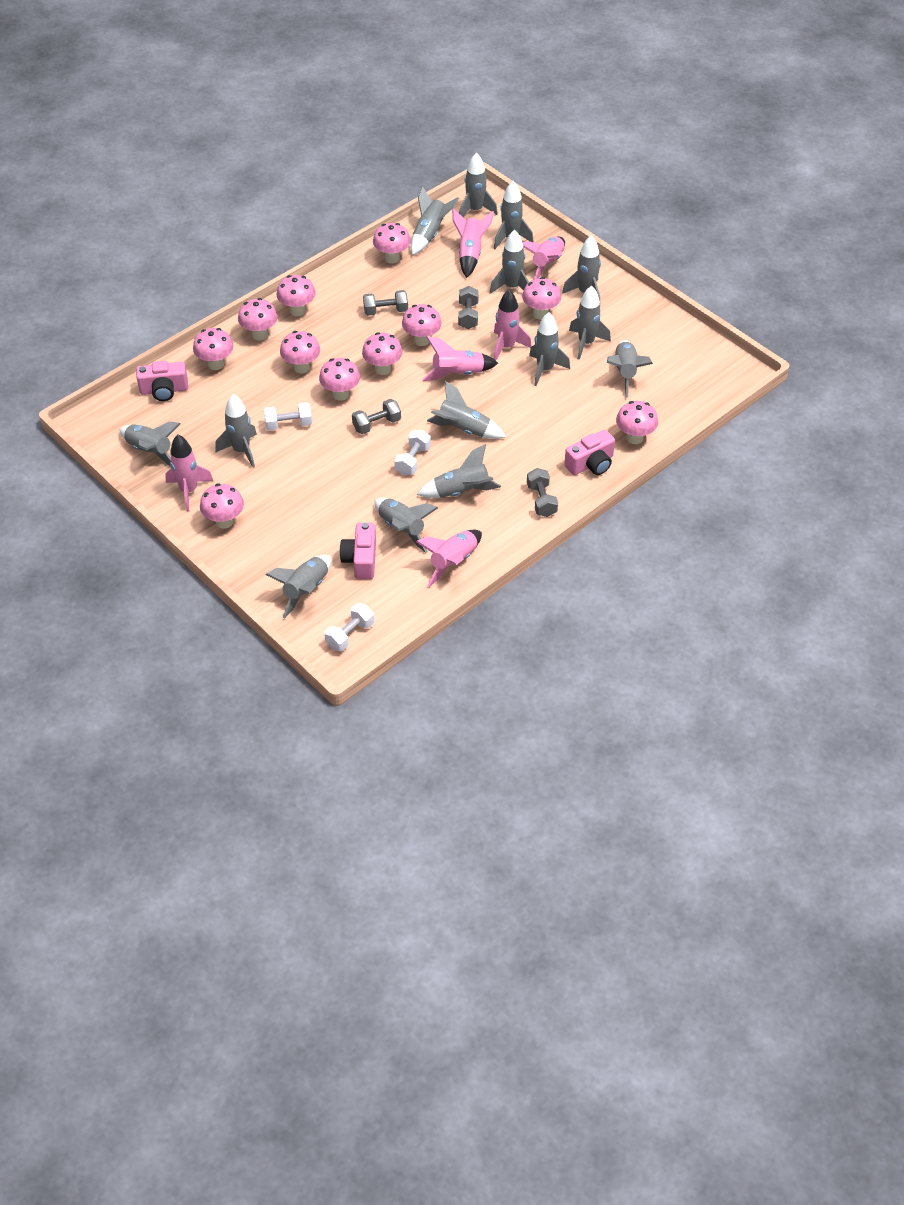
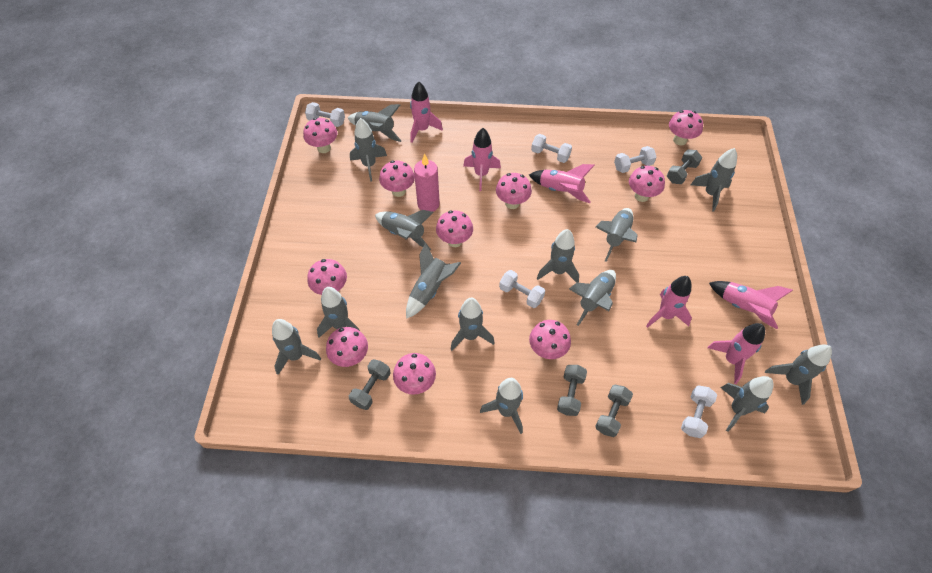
pink camera: [136,361,188,401] [340,523,376,579] [564,430,615,475] = 3 -> none = 0
pink candle: none = 0 -> [414,154,440,212] = 1
pink mushroom: [193,328,233,370] [200,483,244,529] [238,298,278,340] [277,275,316,316] [280,331,320,374] [319,358,360,401] [362,332,402,375] [373,223,411,264] [402,304,442,346] [522,277,561,319] [616,401,658,444] = 11 -> [303,118,337,153] [307,259,347,295] [326,327,368,367] [379,160,415,197] [393,353,436,395] [436,210,473,247] [496,173,532,209] [529,320,571,359] [629,166,665,202] [669,110,703,145] = 10
white dumbbell: [264,402,312,431] [324,603,374,651] [394,430,431,475] = 3 -> [305,102,345,127] [499,270,545,308] [531,134,572,163] [614,146,656,173] [681,386,717,438] = 5

